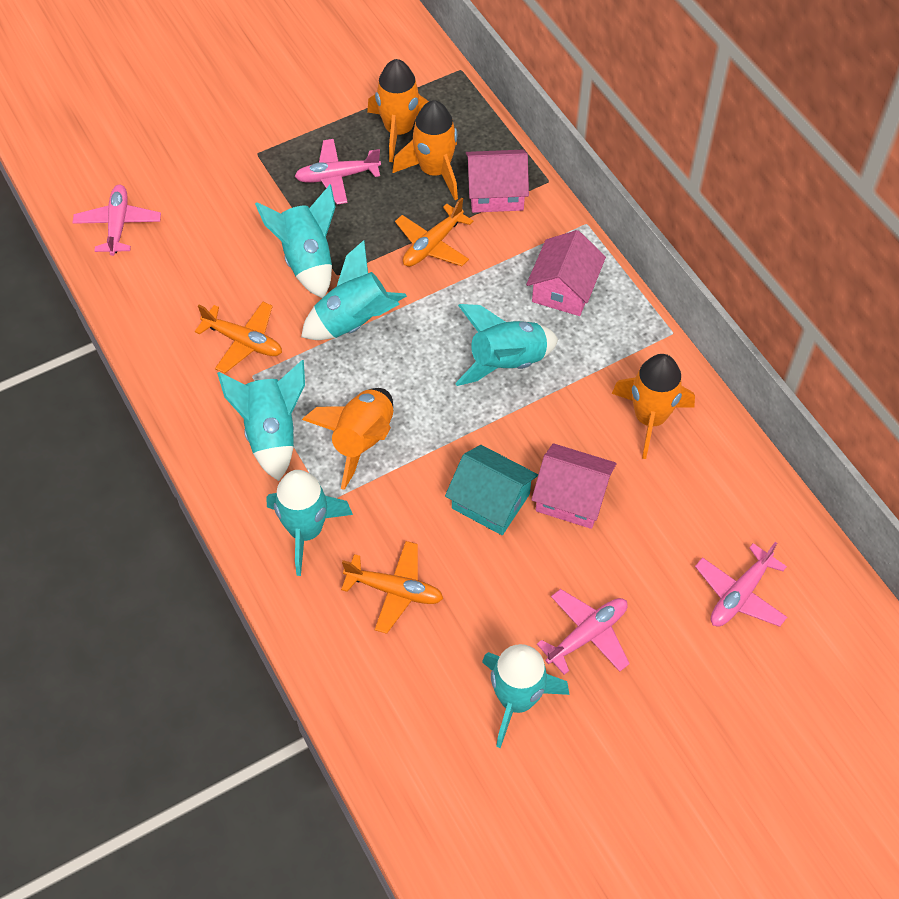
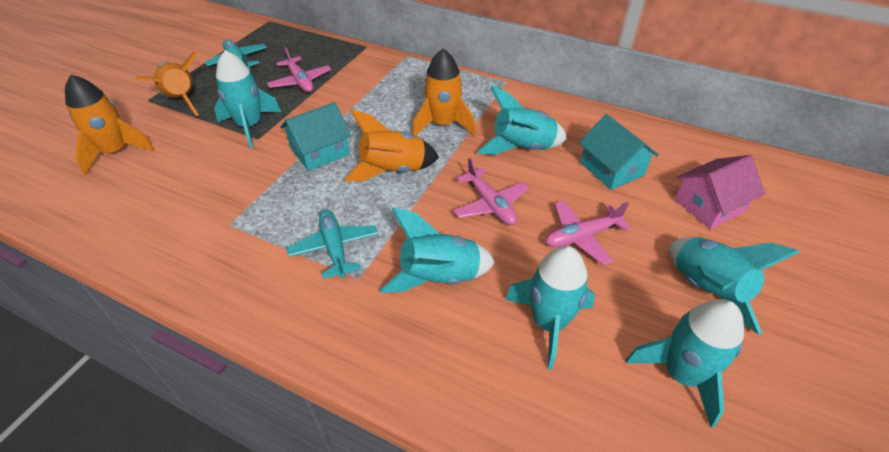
orange plane: [195,302,282,373] [341,541,443,634] [395,197,473,267] = 3 -> none = 0
pink house: [466,150,529,213] [526,230,606,316] [531,443,616,529] = 3 -> [675,155,765,229] = 1
pink plane: [72,185,161,256] [294,139,381,205] [537,589,630,675] [695,542,787,627] = 4 -> [267,46,331,92] [453,158,529,225] [546,201,631,265] = 3
turquoise house: [445,445,538,535] = 1 -> [280,102,351,171] [579,114,659,190] = 2
turquoise plane: none = 0 -> [205,39,267,70] [287,209,378,279] = 2

